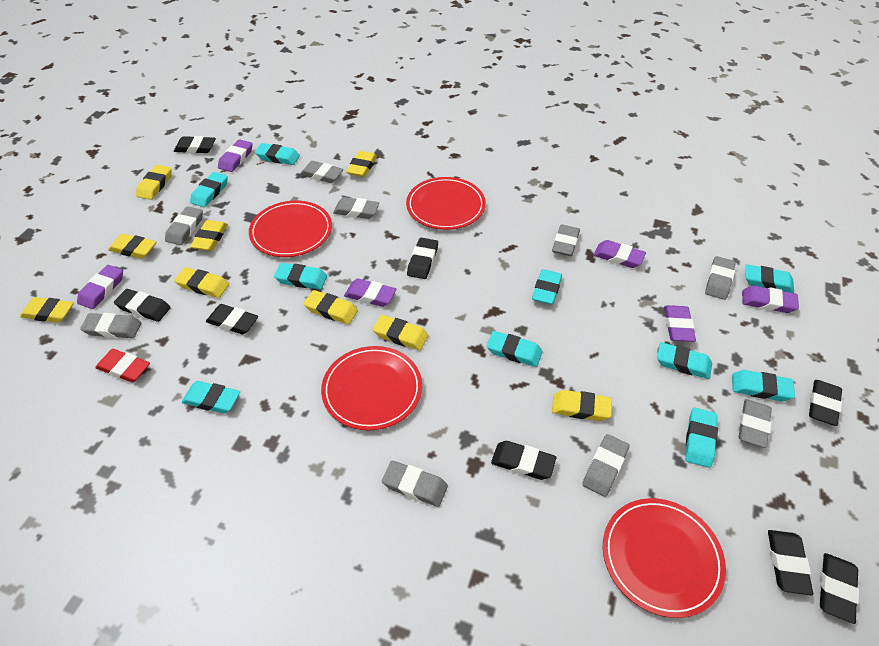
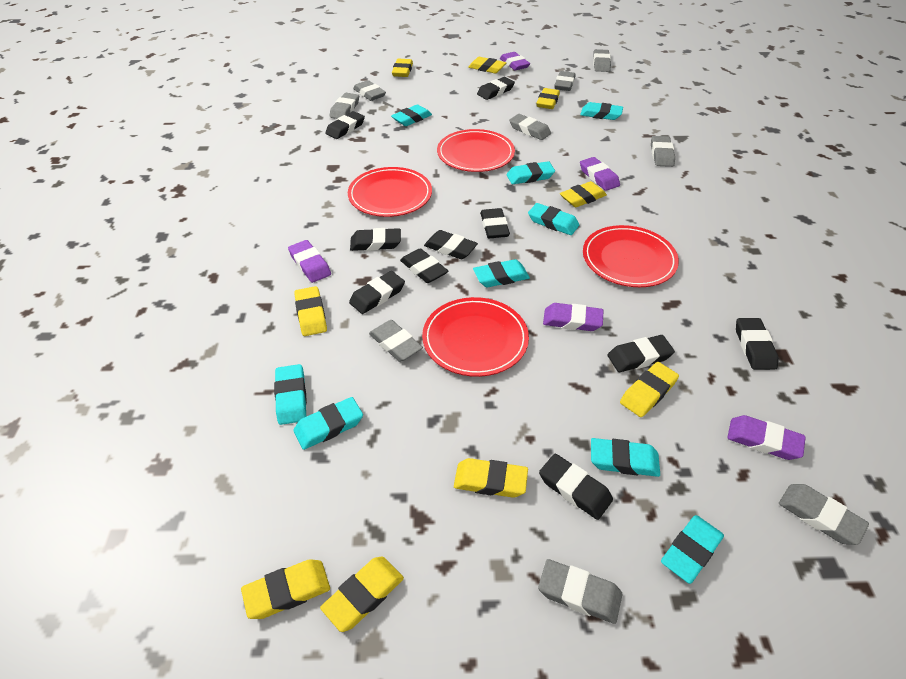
black eraser: [114,289,171,322] [174,136,216,153] [206,304,258,335] [407,238,438,279] [491,441,556,480] [768,530,813,595] [809,380,842,426] [820,553,859,624] = 8 -> [325,111,365,139] [349,271,405,314] [350,228,401,251] [400,248,448,283] [424,230,478,259] [477,77,515,100] [480,208,510,238] [539,454,613,520] [608,335,675,372] [736,318,778,370] = 10
purple eraser: [77,265,123,309] [218,139,253,172] [344,279,396,307] [594,240,646,268] [664,305,696,342] [742,286,799,313] = 6 -> [288,240,331,283] [500,52,530,71] [543,303,603,331] [580,157,620,191] [727,415,806,460] = 5
red eraser: [95,349,150,383] = 1 -> none = 0
turquoise eraser: [182,381,240,414] [190,172,228,207] [255,143,300,165] [274,263,327,289] [487,331,543,367] [532,269,562,305] [657,342,712,379] [685,408,718,468] [732,370,795,401] [745,264,794,293] = 10 -> [274,364,307,425] [293,397,363,450] [391,104,432,126] [473,259,530,287] [507,161,555,184] [528,203,579,235] [580,102,623,120] [591,438,660,477] [661,515,724,584] = 9

